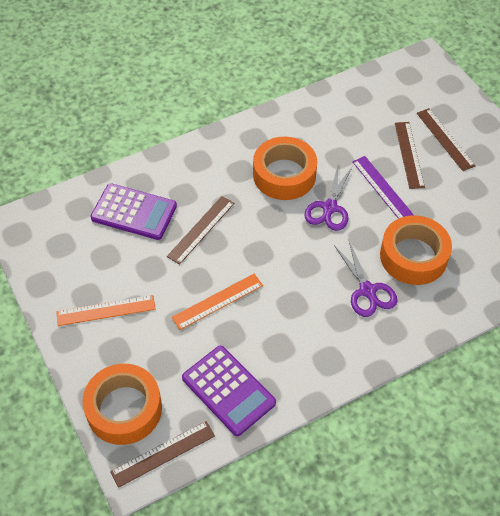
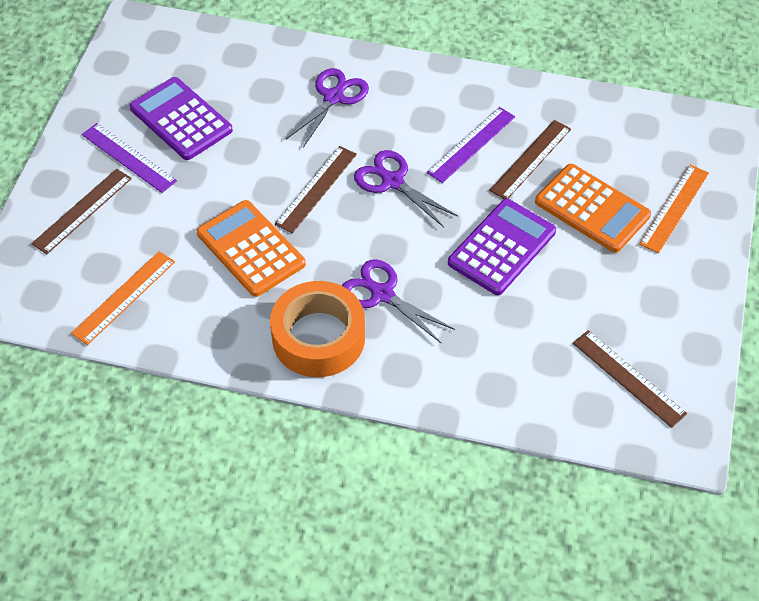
orange calculator: none = 0 -> [197,200,306,297] [535,164,651,253] = 2
orange tape: [82,364,162,445] [253,137,317,200] [380,215,452,285] = 3 -> [270,281,365,377] = 1
purple ruler: [352,156,414,219] = 1 -> [82,123,177,193] [427,107,515,183] = 2
purple scissors: [304,165,353,231] [334,239,397,317] = 2 -> [286,68,369,148] [342,260,455,343] [354,150,458,227] = 3

